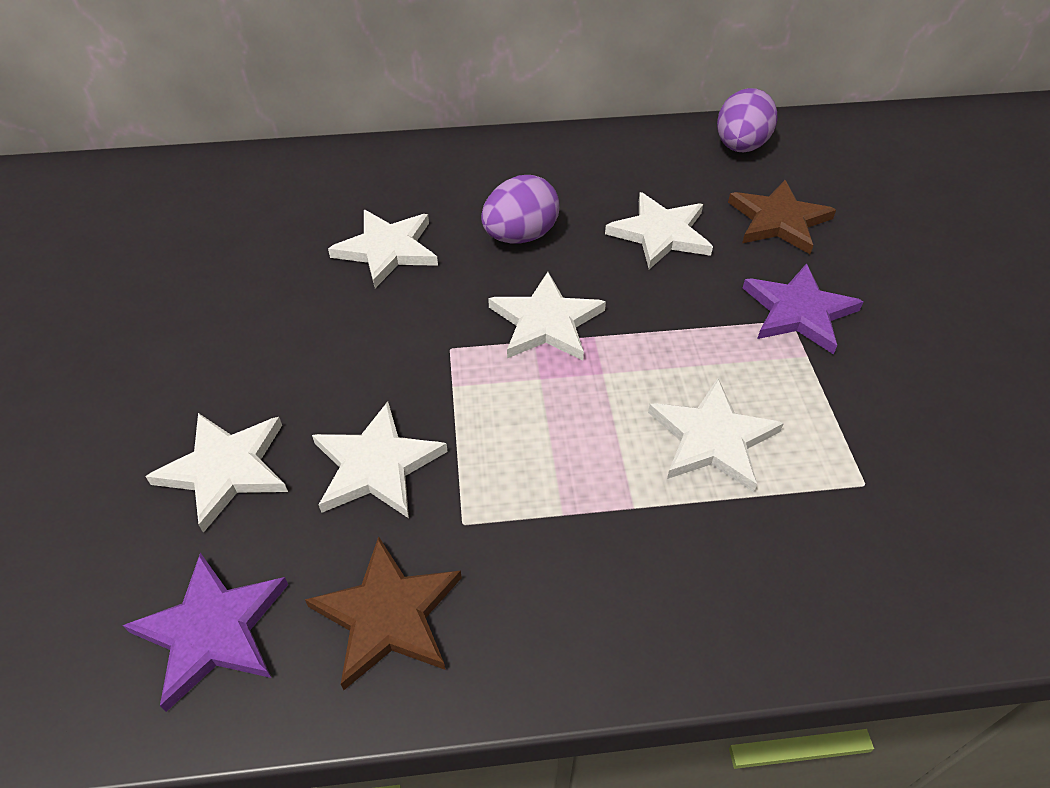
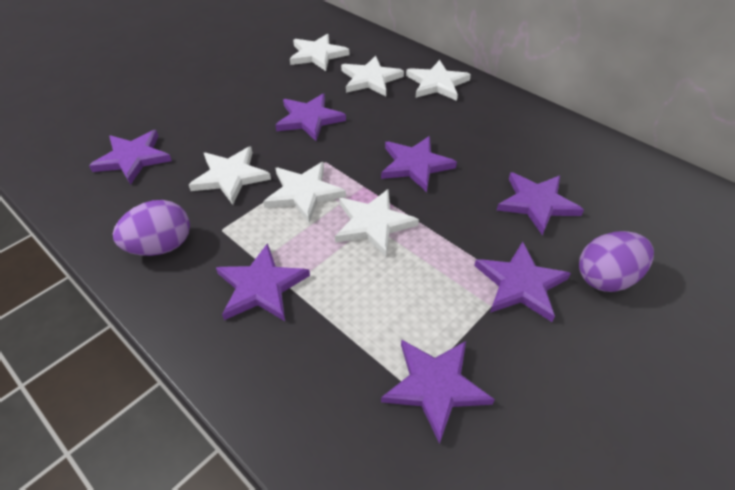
brown star: [305,536,462,690] [728,180,836,254] = 2 -> none = 0
purple star: [123,553,288,712] [743,263,863,355] = 2 -> [89,130,172,185] [216,243,310,321] [275,94,346,141] [381,136,457,192] [381,339,495,444] [474,242,571,322] [497,172,584,235] = 7

